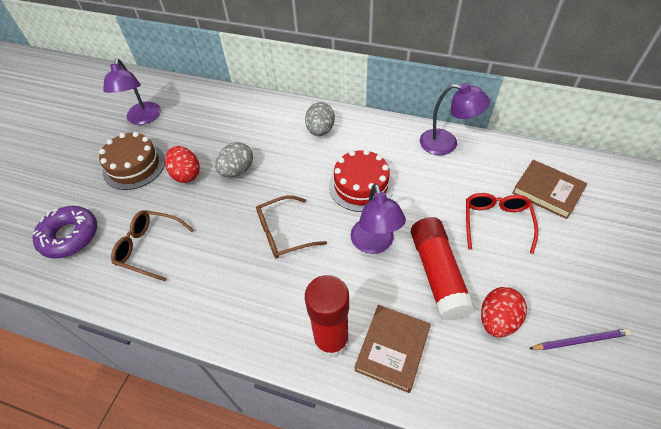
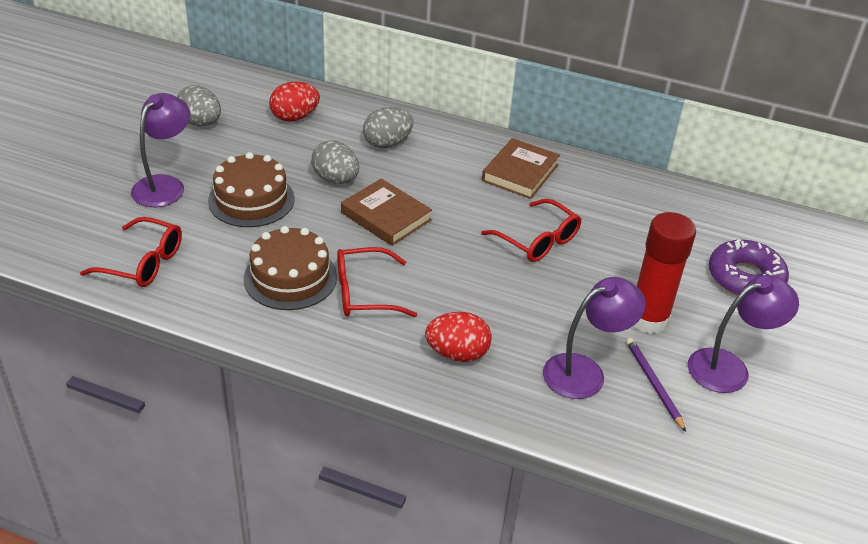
brown cake: [99,132,165,190] = 1 -> [208,152,295,227] [243,226,337,310] = 2
brown glasses: [111,210,194,281] [256,195,327,259] = 2 -> none = 0
grey egg: [215,142,253,177] [305,102,335,136] = 2 -> [177,85,221,126] [311,140,359,184] [363,107,414,148] = 3
red cake: [329,149,394,212] = 1 -> none = 0
red glasses: [466,193,538,254] = 1 -> [80,217,182,287] [337,247,417,317] [481,199,581,262] = 3
red glue stick: [305,275,349,358] [411,217,475,321] = 2 -> [634,212,696,334] = 1

